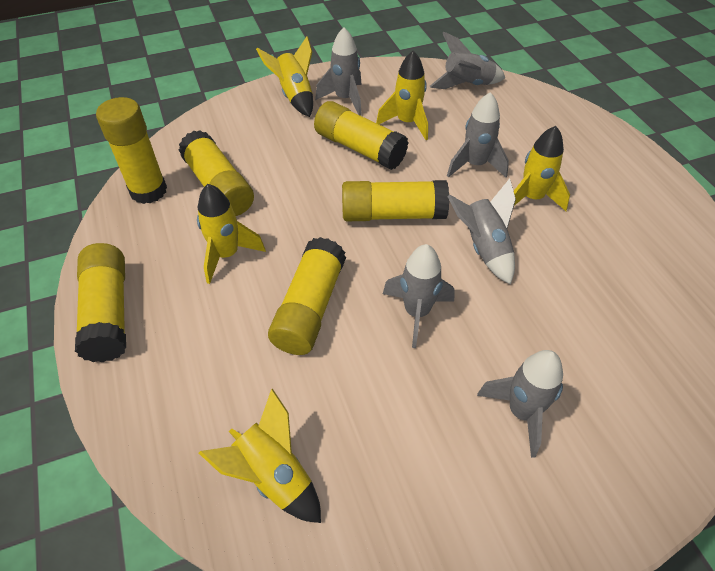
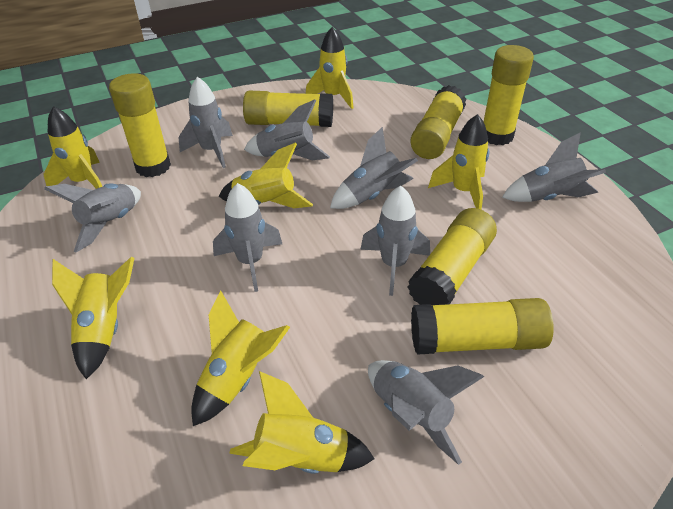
grey rocket: [315,28,362,116] [383,244,455,348] [430,32,505,89] [447,92,509,177] [447,178,516,284] [477,350,563,458] = 6 -> [44,183,141,253] [179,77,233,168] [213,183,282,292] [244,99,330,160] [330,127,418,209] [360,185,430,296] [368,360,484,465] [502,132,606,202] = 8
yellow rocket: [197,184,266,284] [199,389,321,523] [256,36,313,117] [376,51,428,140] [514,126,570,211] = 5 -> [44,106,102,192] [52,257,134,379] [191,290,290,426] [219,142,313,208] [229,371,374,474] [306,27,353,109] [428,114,489,210] = 7

